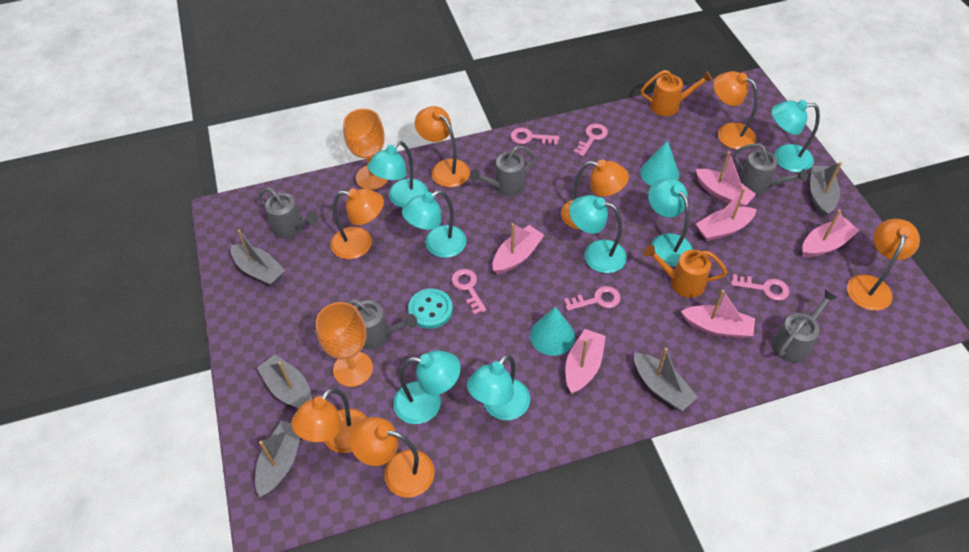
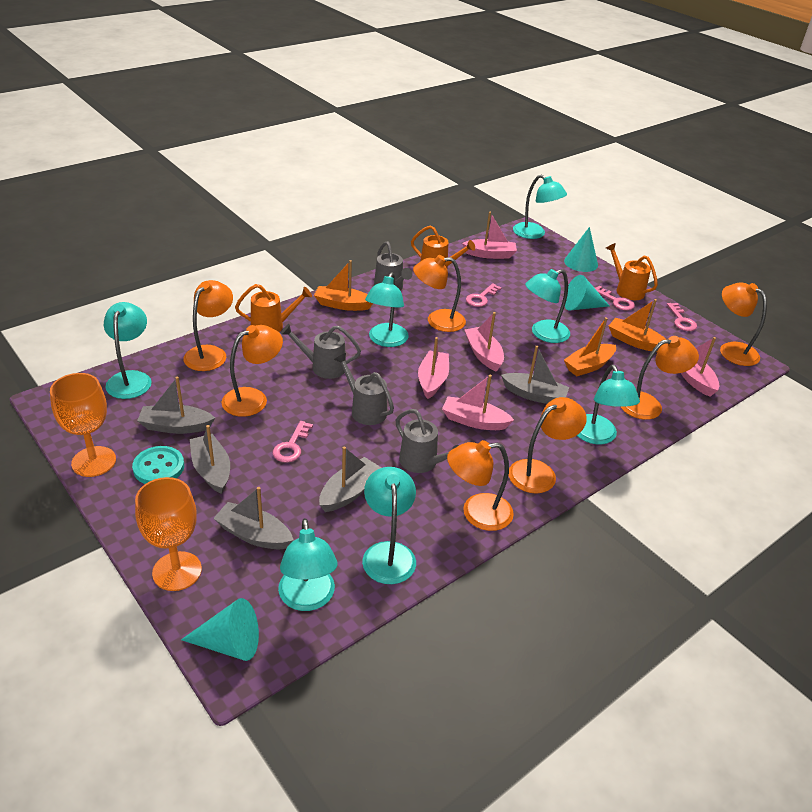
grey watering can: [259,188,319,239] [346,300,417,350] [470,146,535,196] [733,143,808,195] [772,290,838,363] = 5 -> [281,324,361,379] [334,353,394,425] [374,242,413,291] [396,409,459,473] = 4
orange boat: none = 0 -> [314,260,373,311] [564,317,616,376] [609,299,667,352] = 3
orange watering can: [641,70,713,116] [644,245,727,298] = 2 -> [235,284,312,332] [411,225,475,268] [606,243,658,300] = 3
pink boat: [493,223,544,274] [565,329,606,394] [681,290,755,339] [696,151,756,207] [696,188,757,241] [802,209,859,257] = 6 -> [418,337,449,399] [442,375,514,430] [462,212,517,259] [465,312,504,372] [681,337,720,397] = 5
pink key: [451,269,486,315] [511,128,559,145] [564,286,621,311] [573,123,608,157] [731,274,790,301] = 5 -> [273,421,313,463] [466,283,502,307] [595,286,635,311] [667,303,697,331] = 4
turquoise cone: [530,307,575,356] [640,140,679,186] = 2 -> [181,598,259,661] [564,227,598,272] [565,275,610,310] = 3

